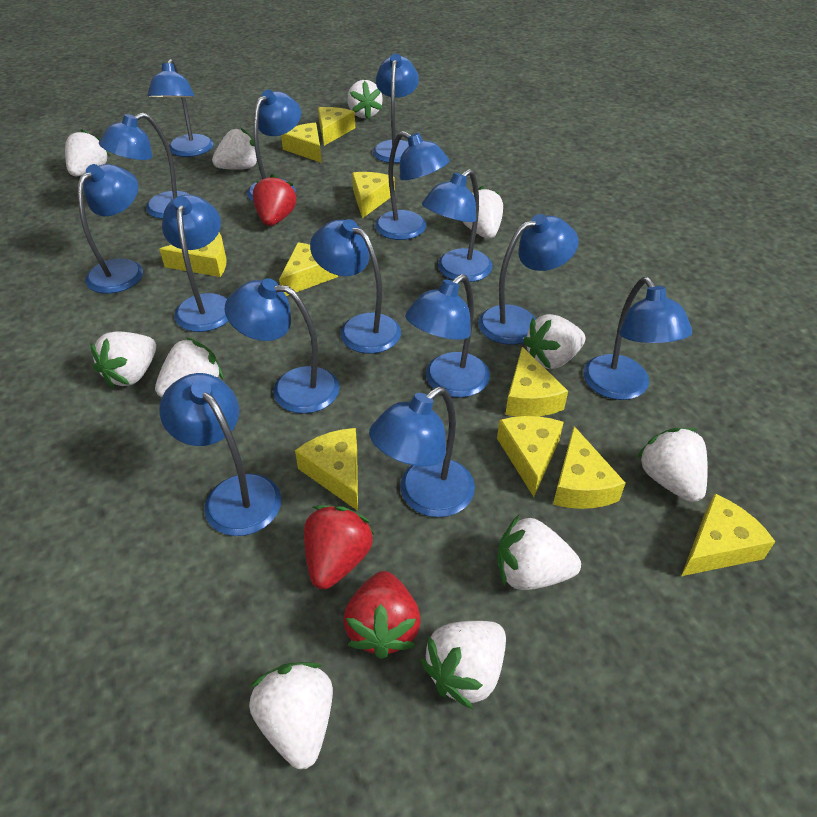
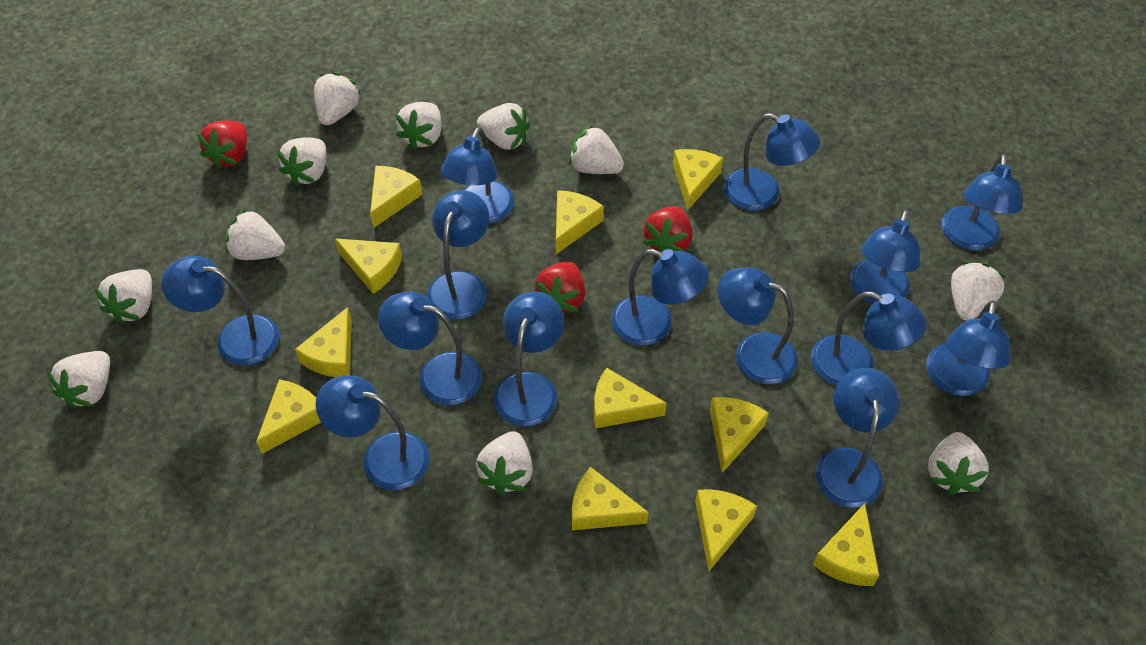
blue lamp: [78,164,143,294] [99,113,190,219] [148,59,213,157] [159,373,281,536] [162,195,228,332] [225,278,339,414] [247,89,301,202] [310,219,401,354] [369,387,475,517] [373,54,419,163] [375,131,450,240] [405,274,490,398] [422,169,493,282] [478,214,579,345] [583,277,692,400] = 15 -> [161,256,279,366] [316,375,429,490] [378,292,482,405] [427,190,489,320] [441,127,514,224] [494,291,564,426] [611,249,709,345] [718,267,798,384] [724,113,820,211] [811,292,927,386] [816,368,900,508] [850,209,920,304] [926,301,1011,396] [942,154,1023,251] = 14
yellow cheese: [159,233,227,277] [279,242,338,296] [281,123,322,163] [295,428,358,511] [318,107,355,146] [352,172,395,218] [497,416,564,497] [505,347,568,417] [553,426,626,509] [681,494,776,576] = 10 -> [256,379,321,454] [295,307,352,377] [335,239,402,294] [370,166,422,228] [556,190,604,254] [572,467,649,530] [594,368,667,428] [673,149,723,211] [695,489,757,571] [710,397,769,473] [813,503,879,586] = 11

